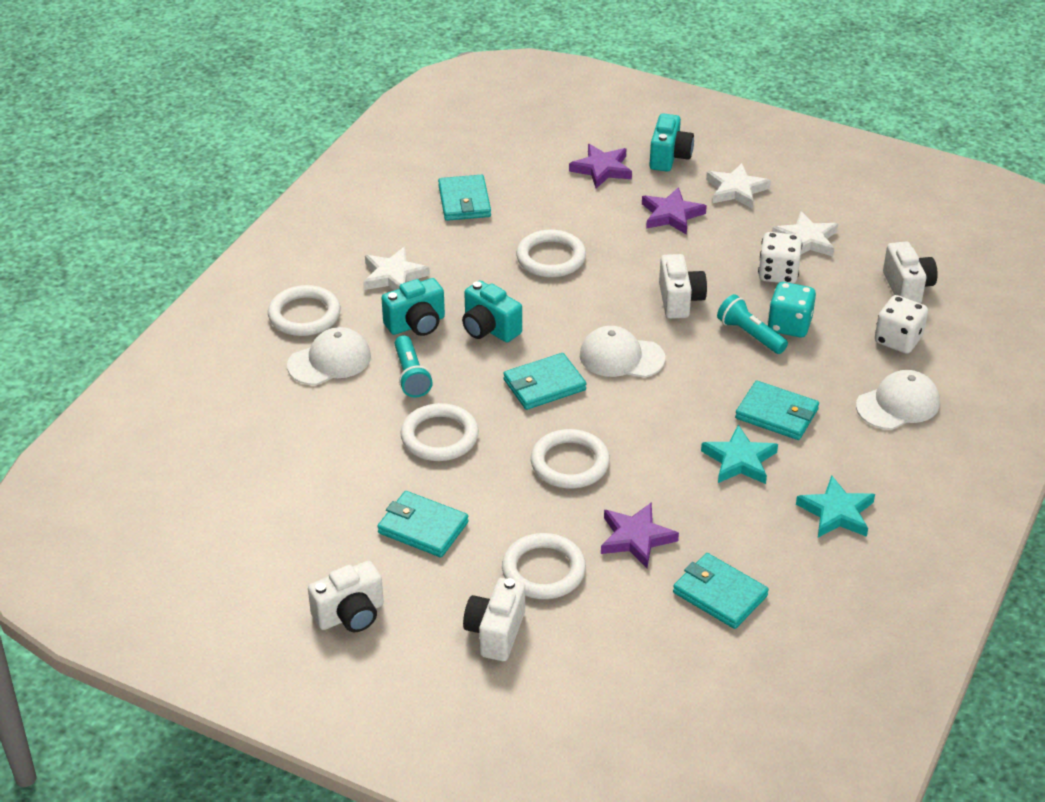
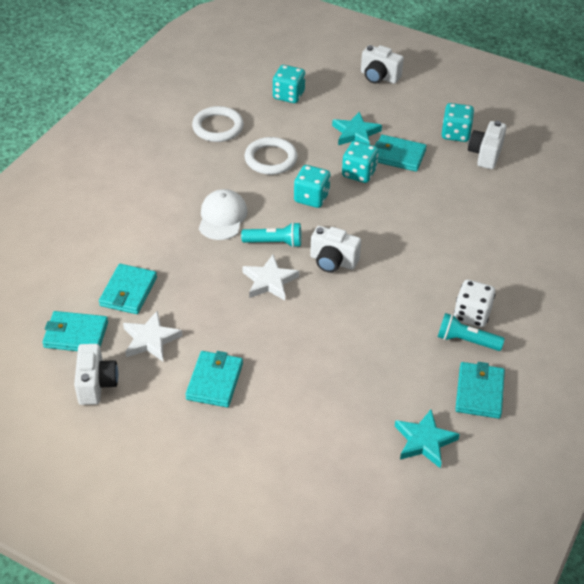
purple star: [569,144,632,188] [601,502,679,568] [642,187,707,235] = 3 -> none = 0
turquoise camera: [381,278,445,336] [462,280,522,342] [650,113,694,172] = 3 -> none = 0
turquoise dice: [768,282,816,337] = 1 -> [273,65,305,103] [294,165,331,208] [342,141,379,183] [442,103,474,142] = 4
white cap: [287,327,371,385] [580,326,665,378] [856,370,940,430] = 3 -> [199,189,248,240] = 1
white dice: [758,232,802,284] [875,295,928,354] = 2 -> [454,280,496,327] = 1
white ring: [268,285,341,336] [400,403,479,461] [502,533,586,599] [516,230,586,277] [531,429,610,488] = 5 -> [192,106,244,142] [245,137,298,175] = 2
white star: [363,247,430,290] [706,163,771,209] [772,211,838,256] = 3 -> [123,311,182,361] [242,255,299,301] = 2

